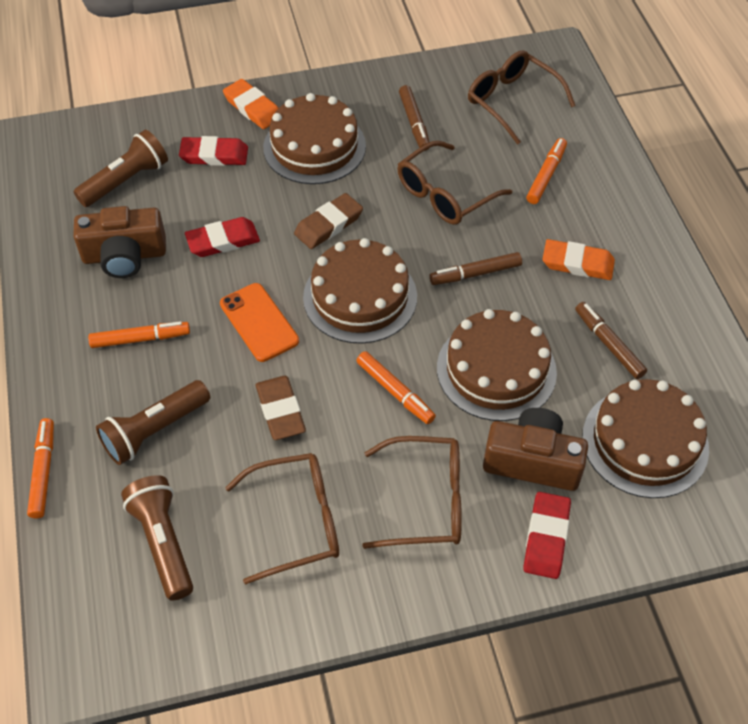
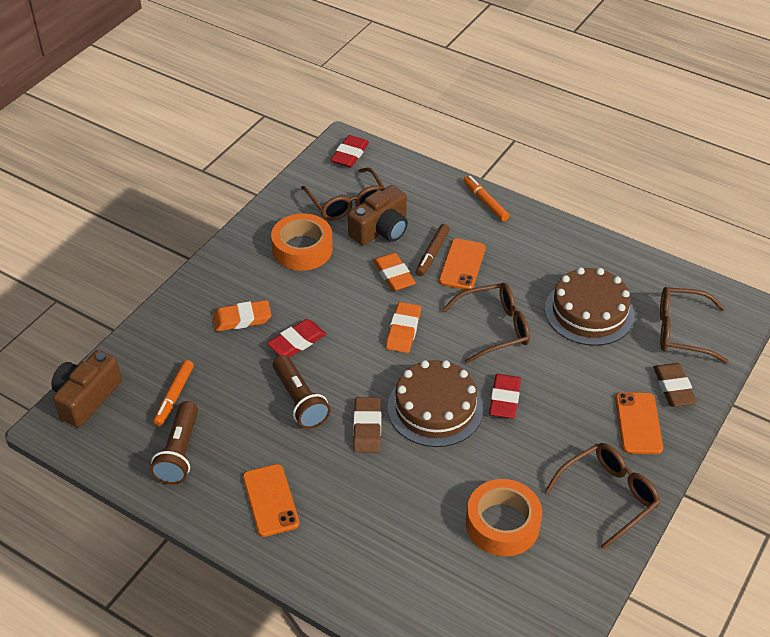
brown cake: [263,93,366,184] [303,238,417,344] [437,309,557,421] [582,379,709,498] = 4 -> [387,360,483,447] [545,267,634,346] = 2
brown flashlight: [73,130,168,207] [96,380,210,465] [121,475,193,601] = 3 -> [150,401,198,485] [273,355,330,429] = 2
brown marker: [399,85,429,151] [429,252,522,285] [575,302,647,379] = 3 -> [416,224,450,276] = 1
orange eraser: [223,79,278,129] [543,239,615,280] = 2 -> [213,300,271,331] [373,253,416,291] [386,302,421,353] = 3
orange marker: [27,418,54,519] [88,321,190,348] [356,351,436,424] [526,138,567,204] = 4 -> [153,360,194,426] [463,176,510,221] = 2
orange phone: [220,283,299,362] = 1 -> [243,464,299,537] [439,238,486,290] [615,392,663,454] = 3
orange tape: none = 0 -> [271,213,333,271] [466,479,542,556] = 2

